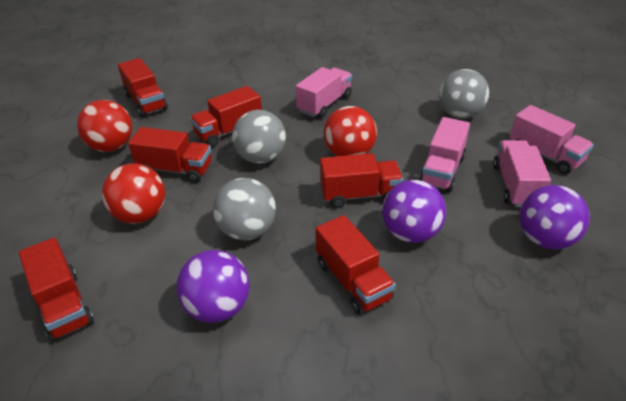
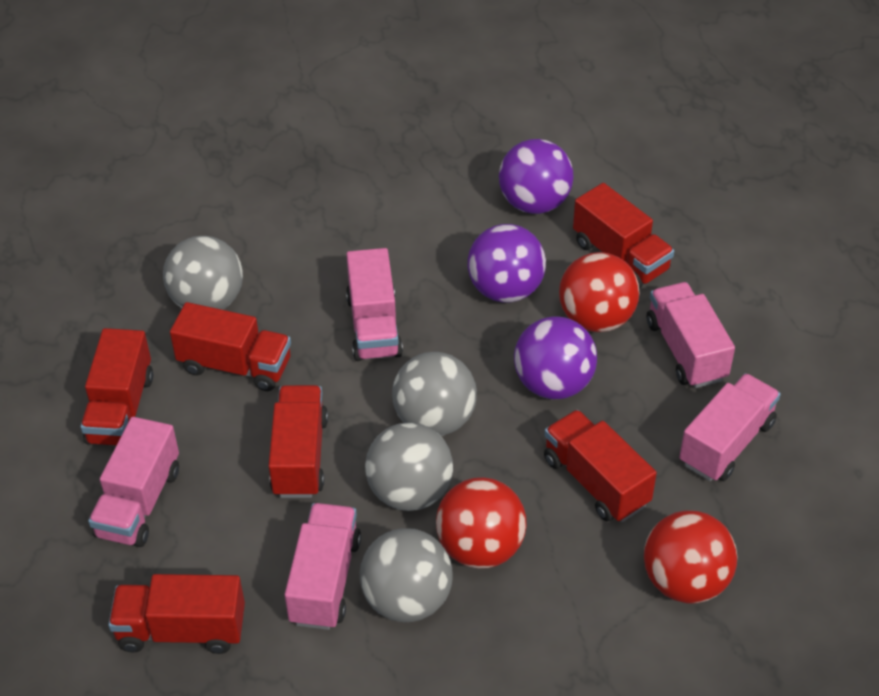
grey ball: [213,178,276,240] [232,110,286,164] [439,69,490,119] = 3 -> [163,236,243,310] [360,528,453,622] [365,422,453,511] [392,352,477,436] = 4
pink truck: [296,67,352,118] [419,117,470,192] [493,140,551,207] [510,105,594,174] = 4 -> [88,417,179,547] [285,503,361,630] [346,248,403,361] [647,282,735,388] [679,373,781,481] = 5

